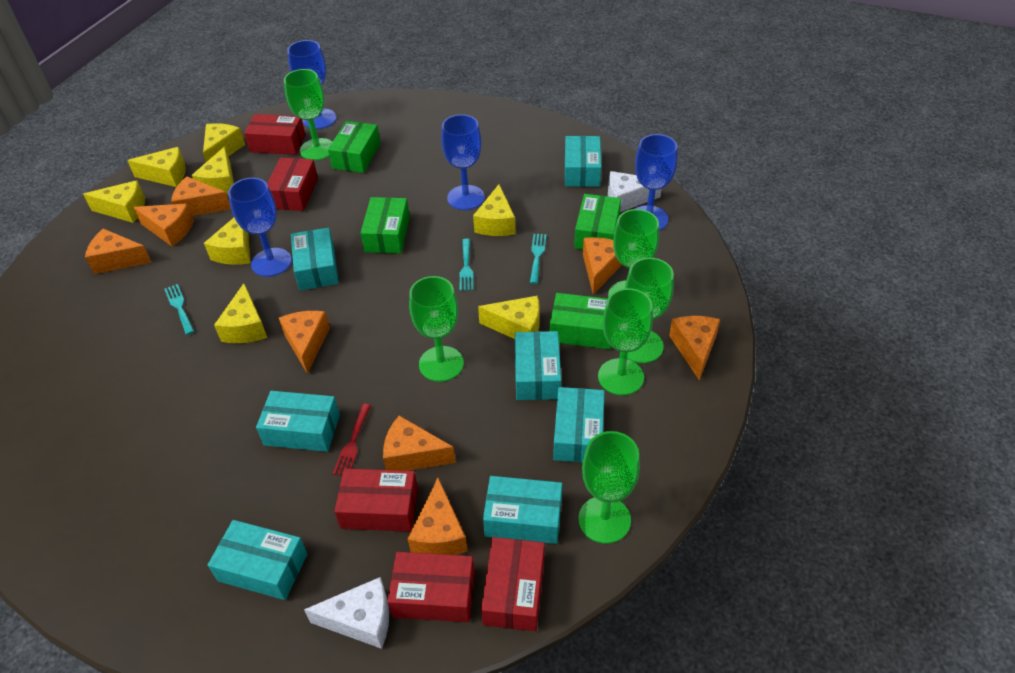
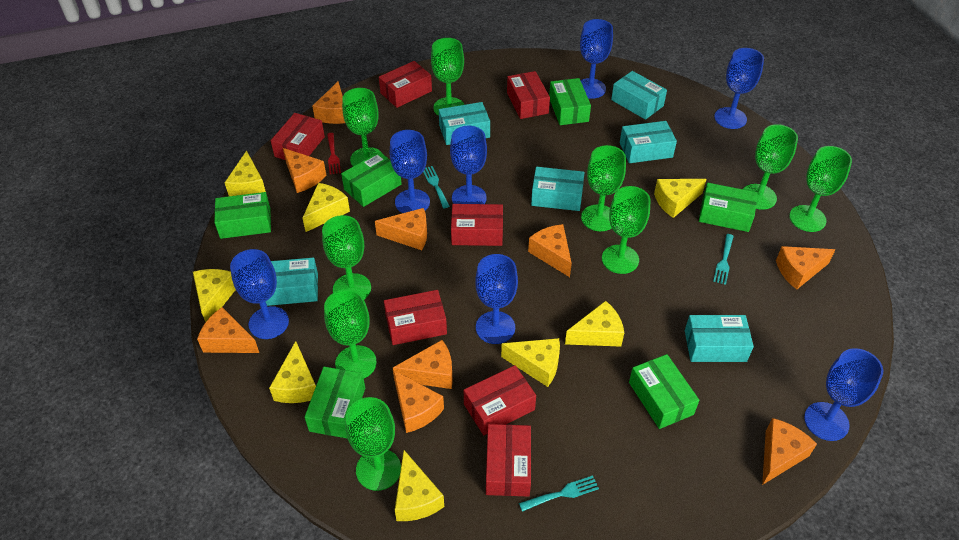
blue goblet: [228,178,292,277] [287,40,337,129] [441,114,485,210] [635,134,678,231] = 4 -> [230,249,289,339] [390,130,430,213] [450,126,487,204] [475,254,518,344] [580,19,613,99] [714,48,764,129] [804,348,883,441] = 7
green box: [328,121,380,173] [360,197,410,254] [550,293,611,349] [574,194,621,250] = 4 -> [214,192,271,239] [305,367,365,438] [341,152,402,207] [549,78,591,125] [629,354,700,429] [699,183,757,232] = 6
green goblet: [284,69,332,160] [409,276,464,382] [578,431,640,544] [598,288,653,395] [608,209,659,297] [625,258,674,363] = 6 -> [322,215,371,300] [324,289,377,378] [342,88,383,166] [346,397,401,491] [431,38,464,116] [581,145,626,231] [602,186,650,274] [743,124,798,210] [789,146,852,232] = 9
orange cheese: [85,228,151,274] [133,203,194,246] [171,176,231,216] [279,311,330,374] [383,415,456,471] [408,478,467,555] [583,237,622,294] [669,316,720,380] = 8 -> [197,307,259,353] [283,148,327,193] [312,81,345,124] [375,208,427,250] [393,340,453,389] [393,370,444,433] [528,224,572,277] [762,418,817,485] [776,246,836,289] = 9
red box: [244,114,306,155] [267,157,318,211] [334,468,418,532] [387,552,475,622] [481,537,545,631] = 5 -> [271,113,325,160] [379,61,432,108] [384,290,447,345] [451,204,503,246] [464,365,536,435] [486,424,531,497] [507,71,550,119] = 7
turquoise box: [208,520,307,600] [256,391,340,452] [291,227,339,291] [483,476,562,544] [515,331,561,400] [553,387,605,463] [565,136,601,187] = 7 -> [266,257,318,306] [439,102,490,145] [531,167,584,211] [611,71,667,120] [620,121,677,163] [685,315,754,362] = 6
white cheese: [304,577,389,649] [608,171,662,212] = 2 -> none = 0

